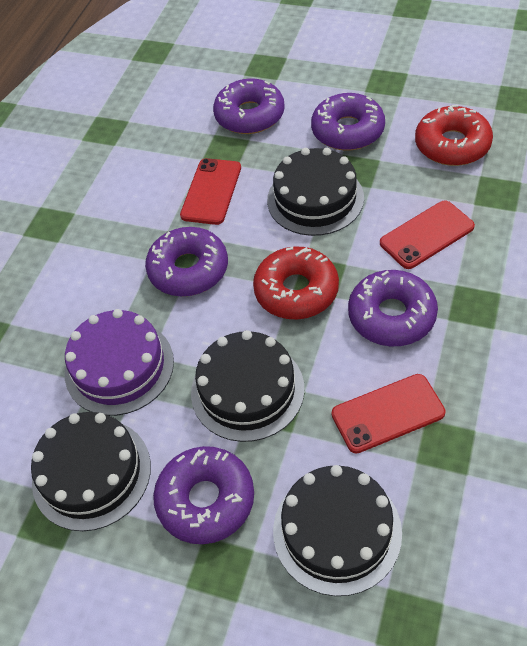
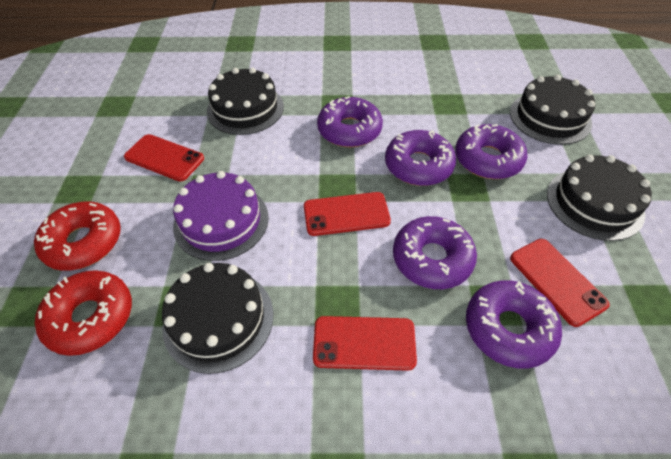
red phone: [180,158,241,225] [332,374,446,453] [380,200,475,269] = 3 -> [124,134,204,181] [304,192,391,236] [313,316,417,371] [510,239,610,327] = 4

